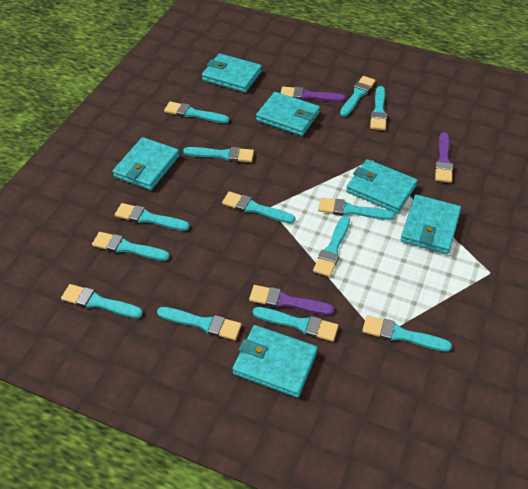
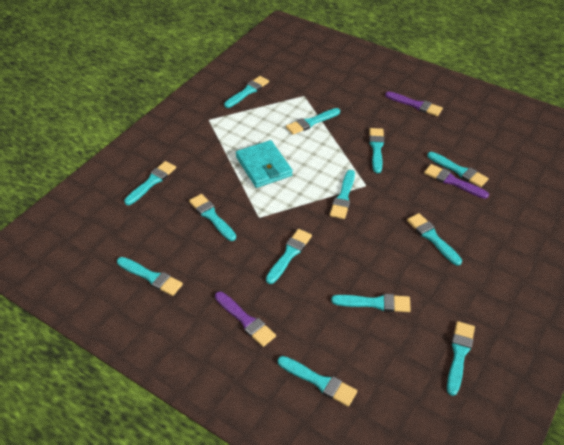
turquoise wallet: [113,137,180,190] [202,53,262,93] [232,325,318,398] [256,92,320,136] [346,159,418,213] [400,195,461,254] = 6 -> [236,140,293,188] = 1

